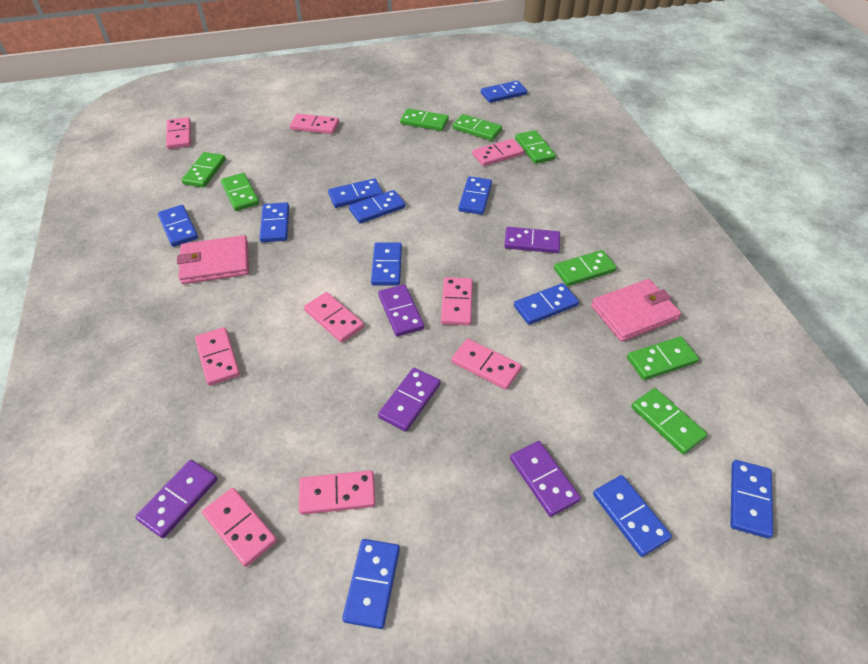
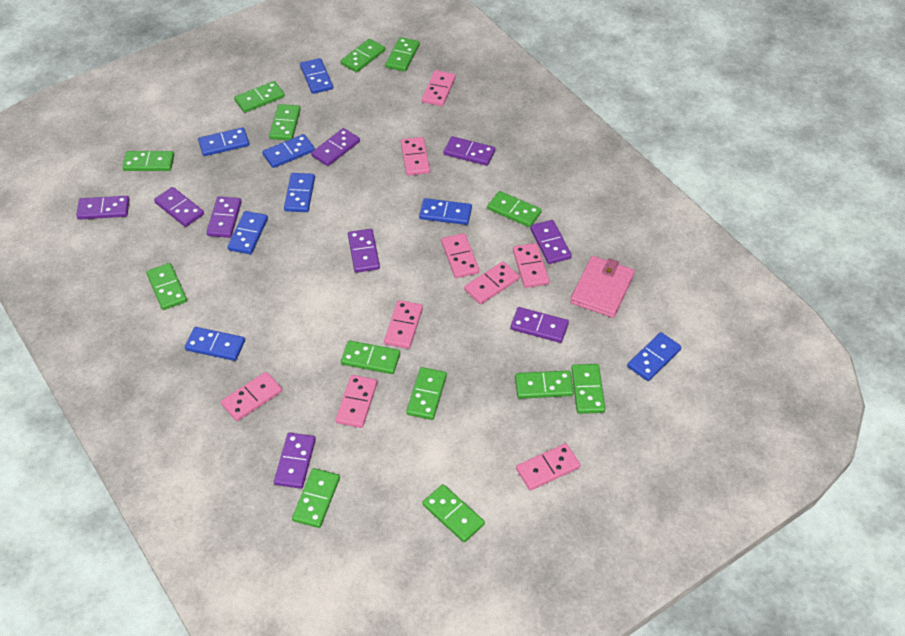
blue domino: [158,205,198,247] [260,202,289,242] [328,178,383,208] [342,539,400,629] [349,190,405,224] [371,242,402,286] [459,176,492,215] [481,81,527,103] [514,283,579,325] [593,475,672,557] [730,460,773,538] = 11 -> [185,327,245,361] [198,127,249,156] [228,211,268,254] [262,134,315,168] [284,173,315,212] [300,58,333,94] [419,198,472,225] [627,332,682,381] = 8
green domino: [182,152,226,188] [221,173,259,211] [400,108,449,131] [452,114,502,141] [515,130,556,164] [554,250,617,286] [627,337,699,380] [632,388,707,454] = 8 -> [122,151,174,171] [146,263,187,310] [234,81,285,113] [269,104,301,140] [292,468,340,528] [341,39,385,73] [341,340,400,374] [385,37,420,72] [406,367,447,420] [422,484,485,542] [487,191,542,227] [515,370,574,399] [571,364,605,414] = 13
pink wallet: [177,235,249,284] [591,279,681,342] = 2 -> [570,256,635,318] = 1
purple domino: [135,460,217,538] [378,284,424,337] [378,368,440,432] [504,227,560,253] [510,441,581,517] = 5 -> [76,196,129,220] [154,187,204,227] [206,196,242,238] [274,433,316,489] [311,128,360,166] [348,229,380,273] [444,136,495,166] [510,307,569,343] [530,220,572,264] = 9

